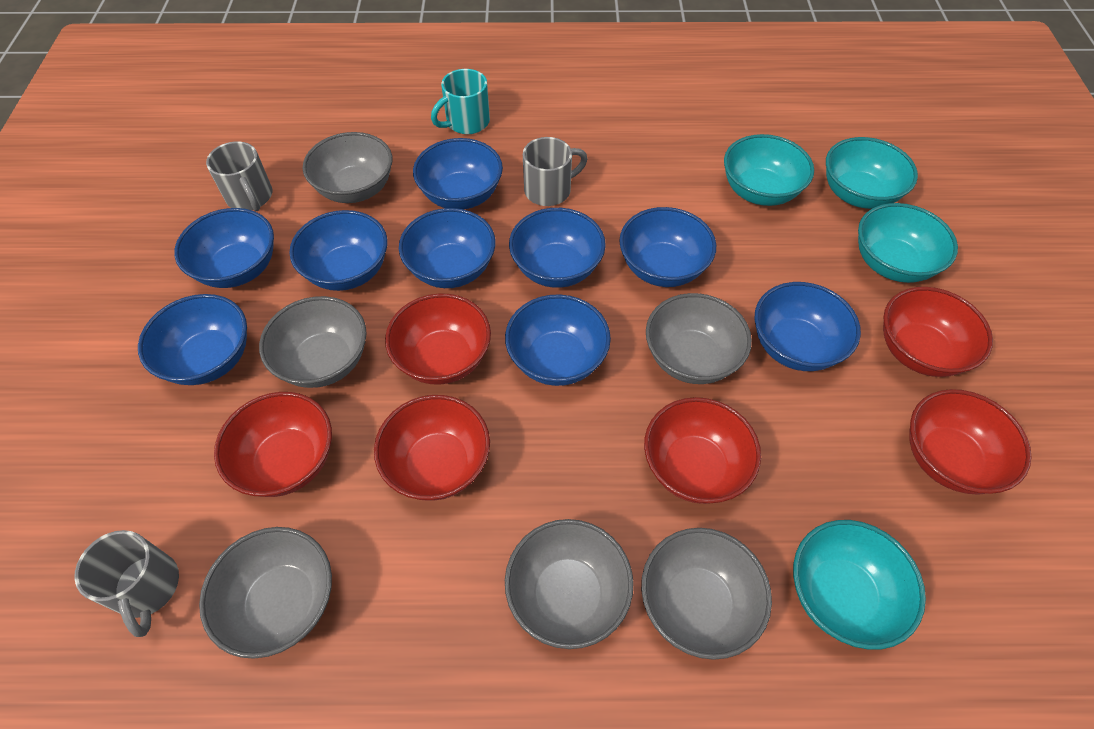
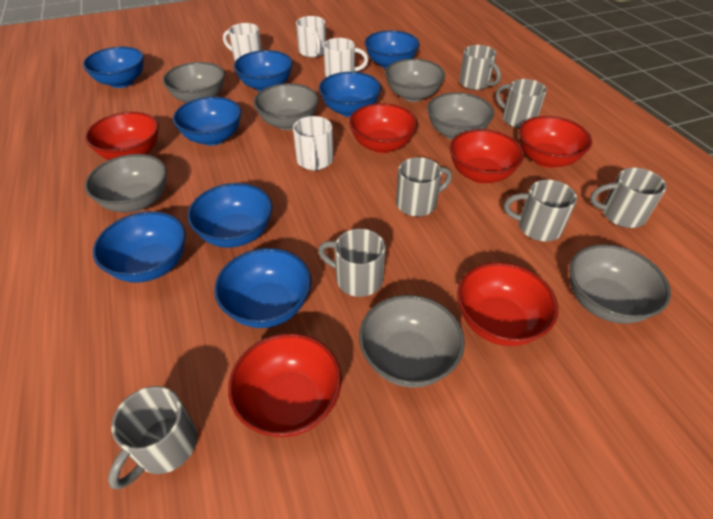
blue bowl: [138,294,247,385] [174,208,274,288] [289,210,387,291] [399,208,495,288] [413,138,503,209] [505,294,611,386] [509,208,606,288] [619,207,716,287] [754,282,861,371] = 9 -> [83,47,144,88] [93,211,186,283] [173,97,241,146] [187,183,272,248] [214,248,311,328] [234,50,293,91] [319,72,381,117] [365,30,420,69] = 8
grey bowl: [199,527,332,659] [259,296,367,388] [303,132,392,203] [505,519,634,649] [641,528,772,660] [646,293,752,384] = 6 -> [85,154,167,212] [163,62,225,103] [254,83,319,130] [359,295,465,388] [385,59,445,102] [427,92,494,140] [569,244,671,324] = 7
grey mug: [75,530,179,637] [206,141,272,211] [523,137,588,206] = 3 -> [108,386,197,489] [318,229,386,297] [396,157,452,217] [459,45,501,90] [496,79,547,128] [504,179,577,242] [590,168,666,228] = 7
turquoise bowl: [724,134,814,206] [793,520,926,650] [826,137,918,209] [858,203,958,283] = 4 -> none = 0
turquoise mug: [431,69,490,134] = 1 -> none = 0
white mug: none = 0 -> [223,23,262,61] [293,116,334,171] [296,16,326,57] [323,38,368,77] = 4

